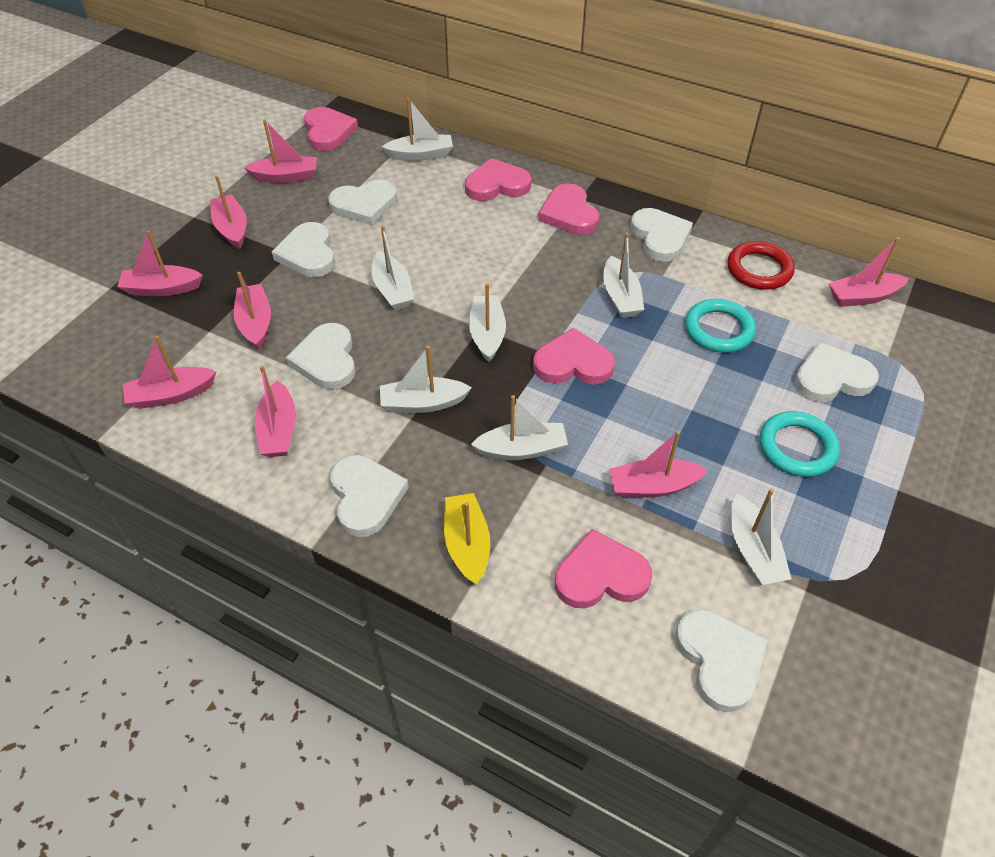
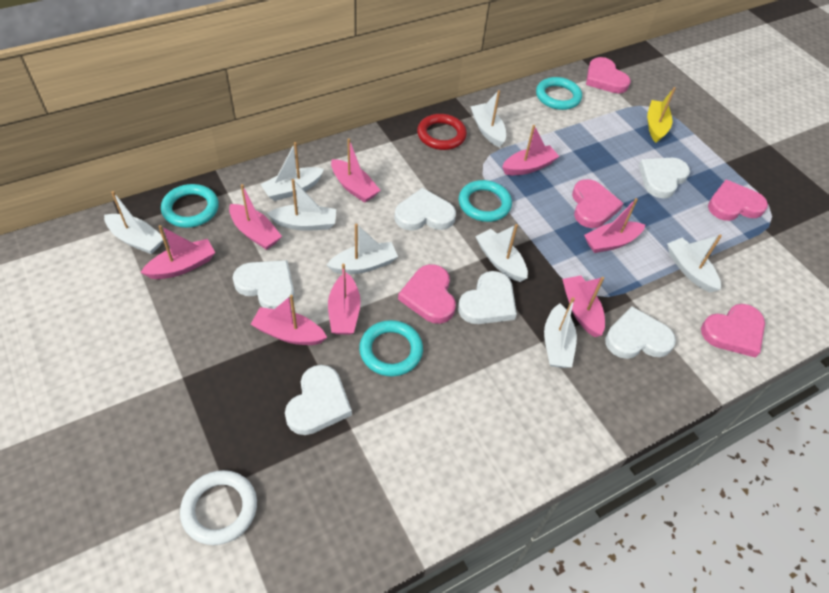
turquoise ring: [685,299,756,352] [760,411,840,477] = 2 -> [161,184,219,228] [359,320,423,376] [459,180,512,222] [536,77,582,110] = 4
white boat: [372,226,414,310] [380,346,472,413] [382,98,453,161] [469,283,506,362] [471,395,568,460] [603,233,644,318] [731,488,792,585] = 7 -> [104,191,163,254] [260,142,324,201] [267,179,336,231] [327,223,398,274] [470,90,506,147] [475,224,528,282] [544,297,577,368] [667,235,722,293] = 8
white heart: [272,222,335,277] [286,323,355,389] [328,180,397,225] [330,455,409,537] [630,208,693,262] [675,609,768,712] [794,342,879,402] = 7 -> [233,260,295,309] [285,365,352,435] [394,188,456,231] [458,271,517,324] [605,306,676,359] [639,158,690,199] = 6
white ring: none = 0 -> [180,470,257,545] = 1

